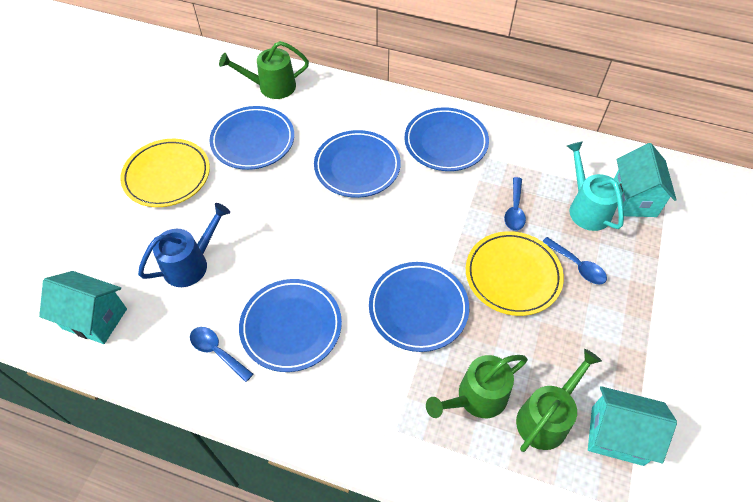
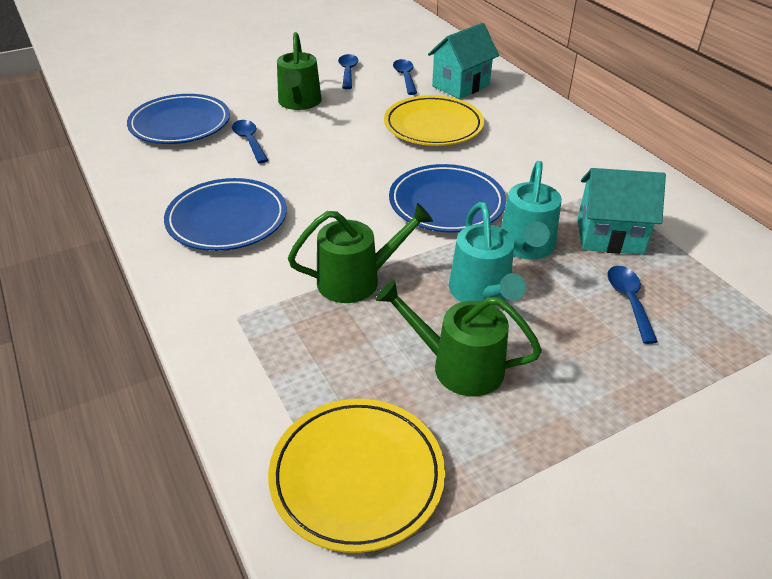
blue plate: [210,106,294,170] [239,279,342,372] [314,130,401,198] [369,262,469,352] [404,107,489,171] = 5 -> [127,94,230,144] [164,178,287,251] [389,164,506,233] = 3
blue spoon: [190,327,253,382] [504,177,526,231] [542,237,607,284] = 3 -> [232,120,268,163] [338,54,359,89] [393,59,417,95] [607,266,658,344] = 4
blue watering can: [138,203,230,287] = 1 -> none = 0
turquoise house: [39,271,127,344] [588,386,677,466] [614,143,677,217] = 3 -> [428,23,499,99] [577,168,666,255] = 2
turquoise watering can: [567,141,624,231] = 1 -> [449,202,526,306] [501,161,562,260] = 2

